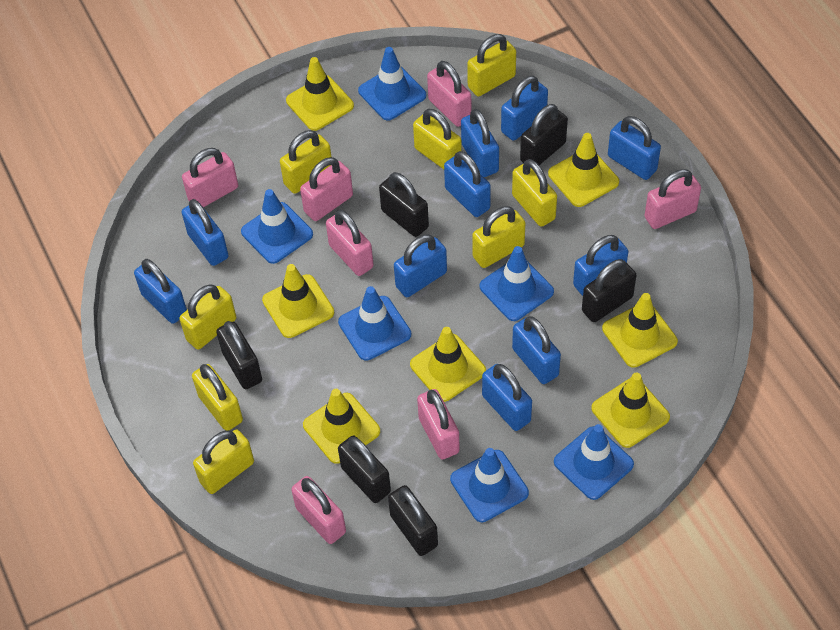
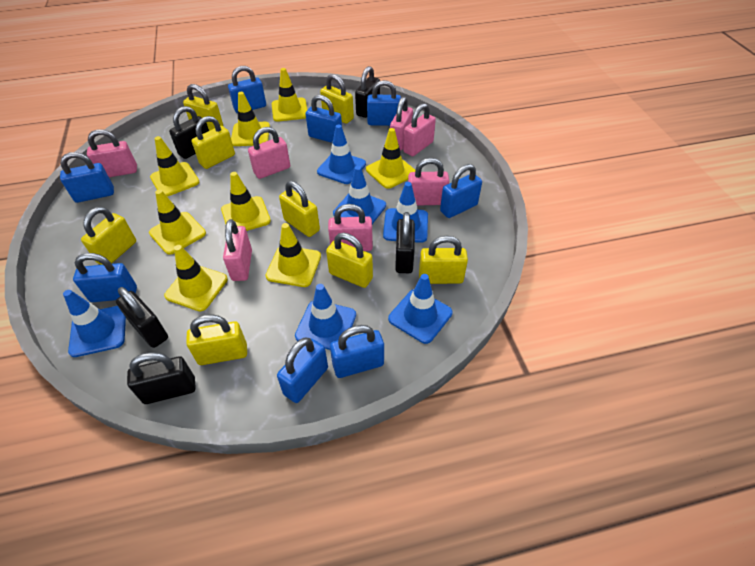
black padlock: [216,321,262,389] [338,436,391,503] [379,172,429,237] [388,485,438,556] [520,104,568,165] [582,259,637,322] = 6 -> [116,287,168,348] [127,352,196,404] [169,106,209,159] [355,66,380,118] [395,212,415,273] = 5
blue padlock: [134,259,187,324] [181,199,229,266] [394,234,447,297] [444,151,491,217] [461,109,499,177] [482,364,532,431] [501,76,548,141] [512,316,561,384] [573,235,628,296] [608,116,661,180] = 10 -> [60,152,114,203] [73,253,137,302] [228,66,266,113] [277,338,328,403] [306,95,342,143] [330,325,384,378] [367,80,401,126] [440,164,482,218] = 8
yellow traffic cone: [262,264,334,338] [286,57,354,131] [303,389,380,464] [410,327,486,402] [548,133,619,207] [591,372,670,448] [602,293,678,368] = 7 -> [149,190,206,255] [150,136,199,197] [164,245,228,311] [221,172,271,231] [231,92,270,146] [265,223,321,287] [272,68,307,122] [366,128,415,189] = 8

